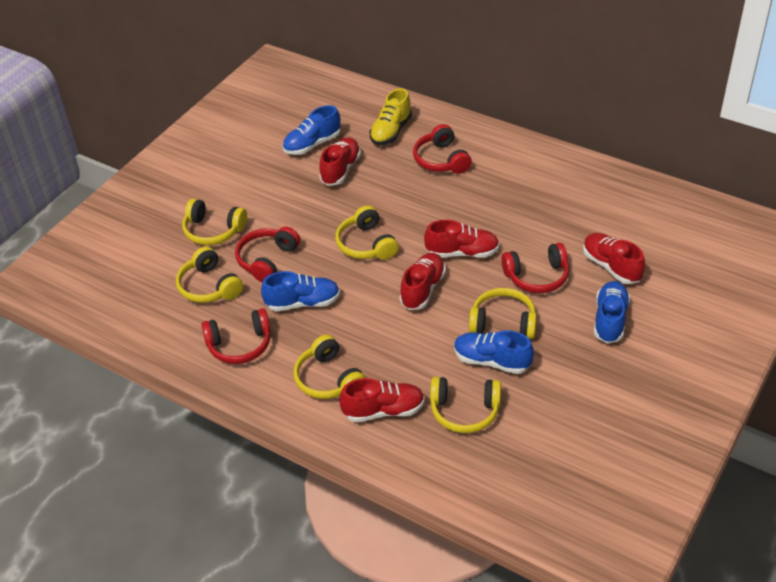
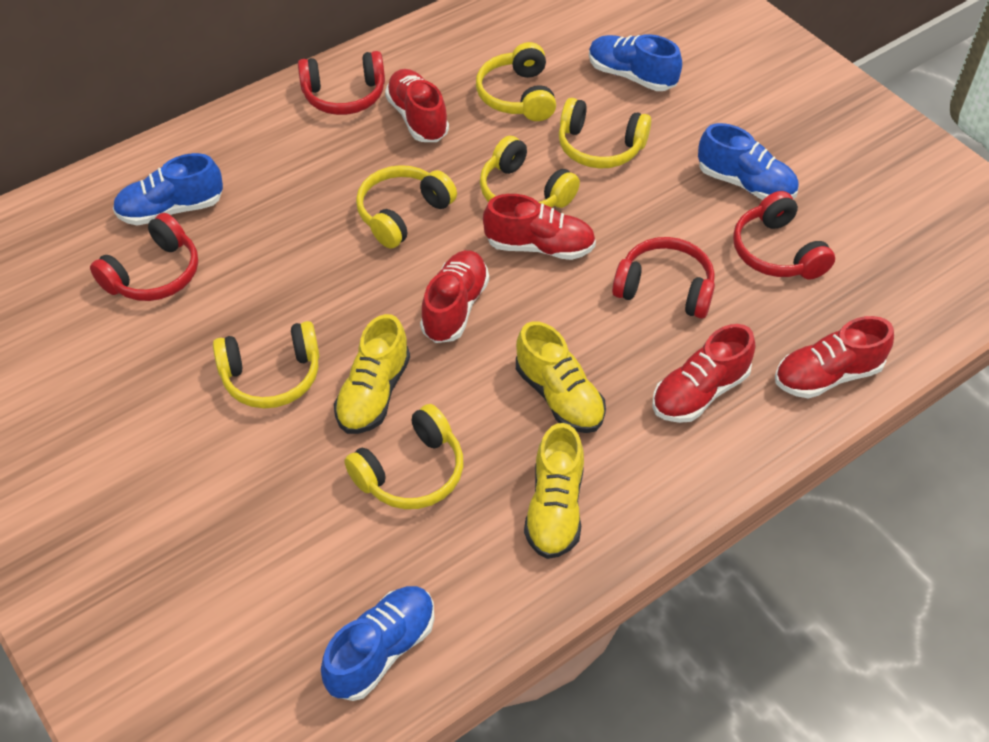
yellow shoe: [370,88,412,145] = 1 -> [334,314,410,434] [516,321,606,433] [524,423,584,559] = 3

